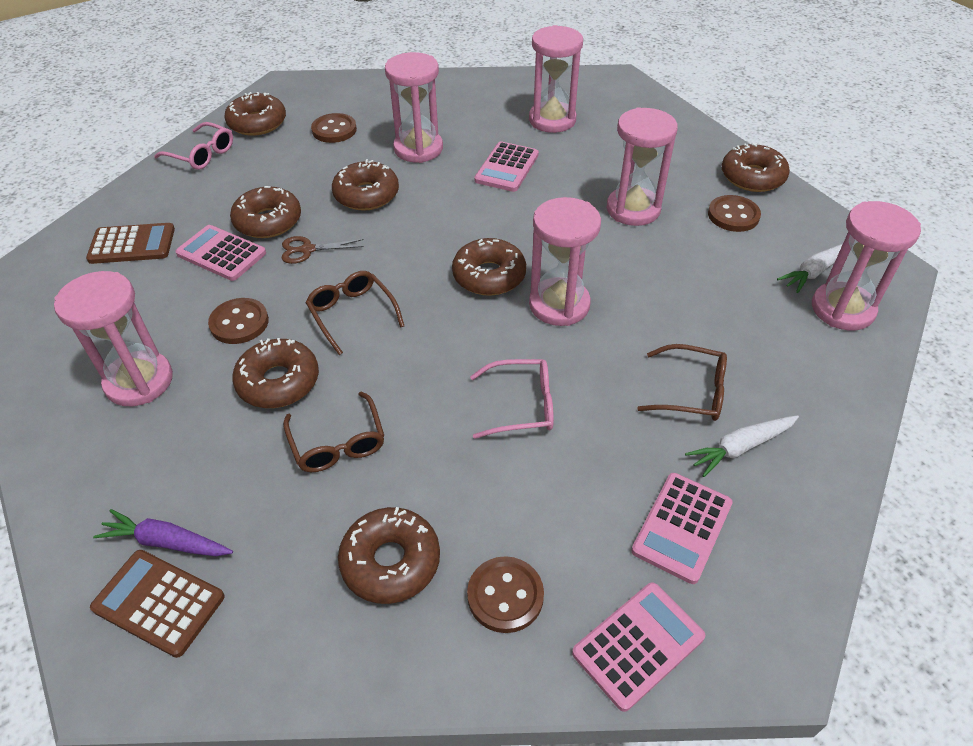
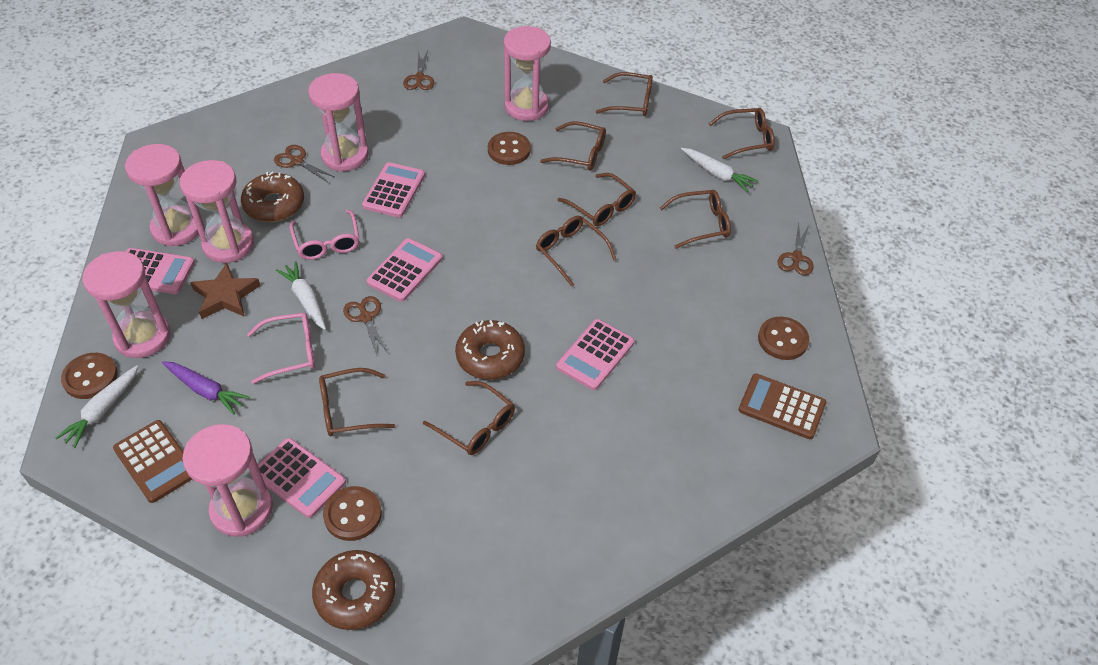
brown donut: [224,92,286,136] [230,186,301,238] [232,338,319,408] [332,159,399,211] [338,507,440,604] [452,238,526,296] [722,143,790,192] = 7 -> [241,172,304,222] [312,550,395,630] [455,320,525,380] = 3
brown glasses: [283,392,384,472] [305,271,404,355] [637,344,727,421] = 3 -> [319,368,395,436] [423,381,515,455] [536,216,617,287] [540,121,606,170] [558,173,636,226] [596,72,653,116] [660,190,731,249] [709,108,775,159] = 8
brown scissors: [281,236,364,264] = 1 -> [274,145,335,182] [343,296,389,356] [403,51,434,90] [777,222,814,275] = 4
brown star: none = 0 -> [190,263,261,319] = 1
pink calculator: [175,225,266,281] [474,142,539,192] [572,582,705,712] [631,473,732,584] = 4 -> [126,248,195,294] [258,438,346,518] [362,162,425,217] [367,238,442,302] [556,319,634,390] = 5
white carrot: [685,415,799,477] [777,244,843,293] = 2 -> [56,365,139,448] [276,261,326,330] [681,148,758,192] = 3

